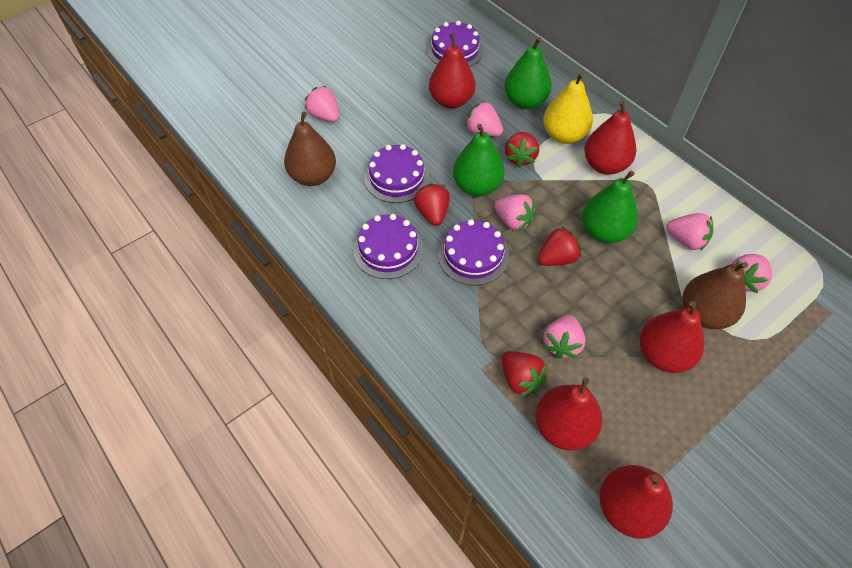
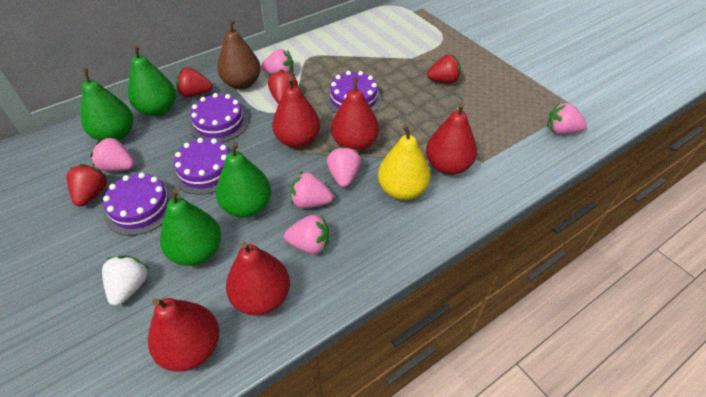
brown pear: [284,111,336,186] [683,262,748,329] = 2 -> [217,19,261,89] = 1
green pear: [453,124,505,196] [504,37,552,109] [582,170,638,243] = 3 -> [81,68,133,141] [128,45,176,117] [160,189,221,266] [216,142,271,218] = 4
white strawberry: none = 0 -> [102,256,149,306] = 1

